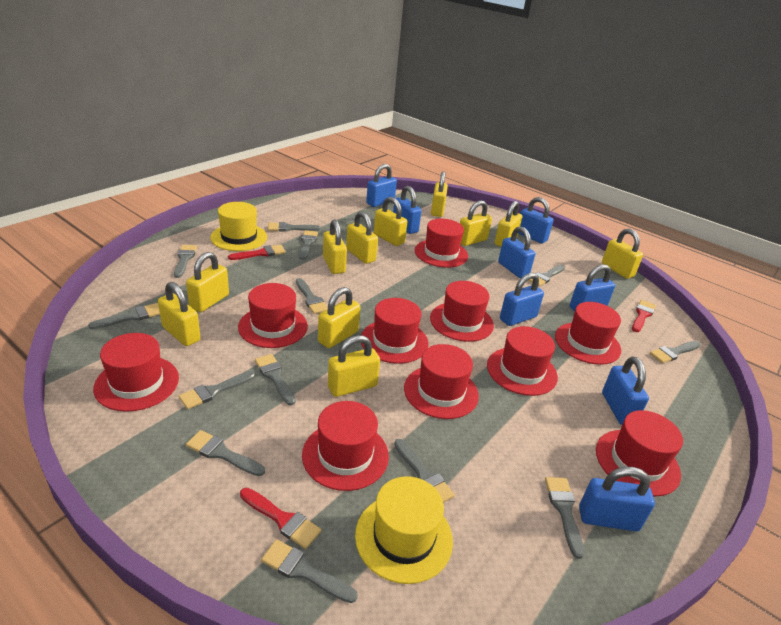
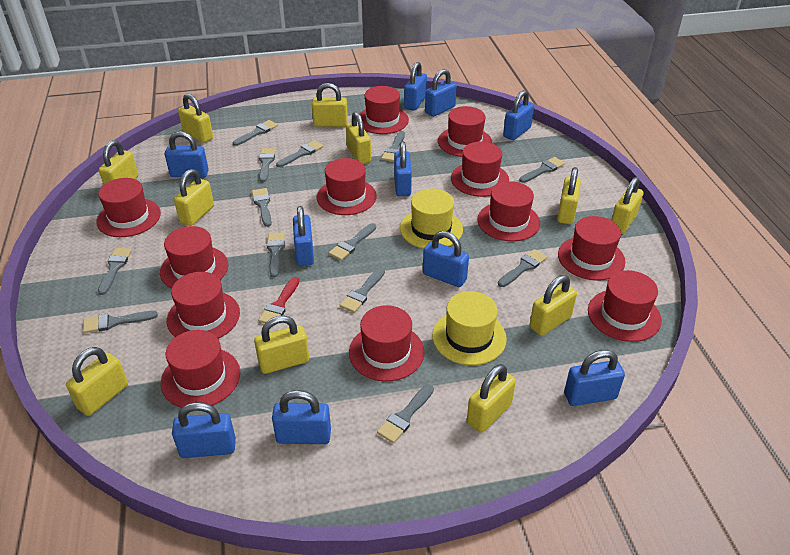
blue padlock: [366,164,397,207] [393,186,422,234] [498,226,535,278] [500,273,544,326] [518,197,554,244] [570,264,615,312] [579,467,655,531] [602,357,649,425] = 8 -> [165,131,209,178] [172,402,236,458] [272,390,331,444] [293,206,314,266] [394,141,412,196] [404,62,427,111] [423,231,469,287] [425,69,457,117] [503,90,534,140] [564,350,625,406] = 10
red brush: [228,245,286,260] [240,488,321,549] [632,300,656,332] = 3 -> [258,277,299,326] = 1
red hat: [93,333,179,412] [238,283,308,348] [302,401,389,491] [361,298,428,364] [404,344,479,419] [415,219,468,268] [430,281,494,342] [487,326,558,396] [555,302,621,365] [596,410,683,496] = 10 -> [96,178,161,237] [160,226,228,289] [161,330,240,408] [167,272,240,339] [317,158,377,215] [349,305,424,382] [360,86,409,134] [438,106,492,157] [451,142,509,197] [477,181,540,241] [558,216,625,281] [588,270,662,342] = 12

